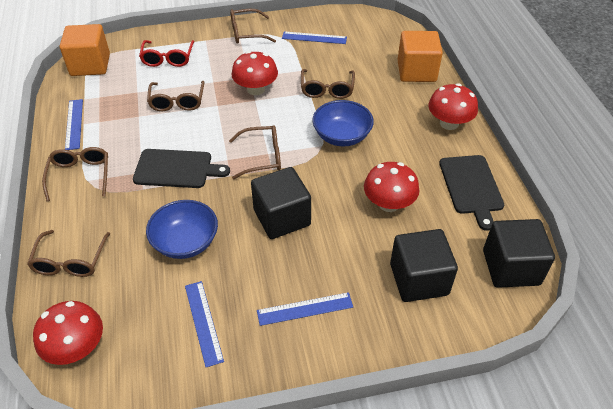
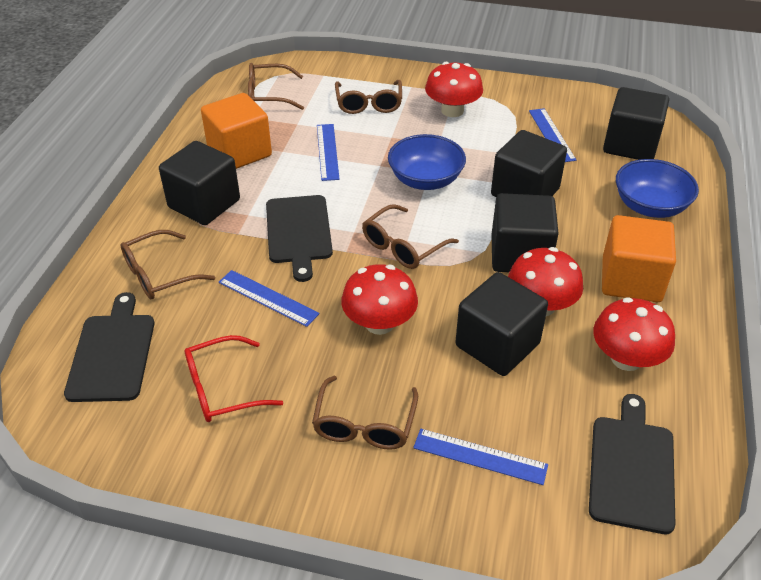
black cube: [251,167,311,239] [390,229,458,302] [483,219,555,288] = 3 -> [159,141,240,225] [455,272,548,376] [491,130,567,197] [491,193,559,272] [603,87,669,160] = 5
black cutting board: [133,149,230,188] [439,155,504,231] = 2 -> [64,292,155,402] [266,195,333,282] [589,394,676,534] = 3
brown glasses: [27,230,110,277] [42,147,108,201] [147,81,204,111] [229,125,281,179] [230,9,276,44] [301,69,355,99] = 6 -> [121,230,215,299] [248,63,304,110] [312,376,418,450] [335,80,402,114] [362,204,459,269] = 5

